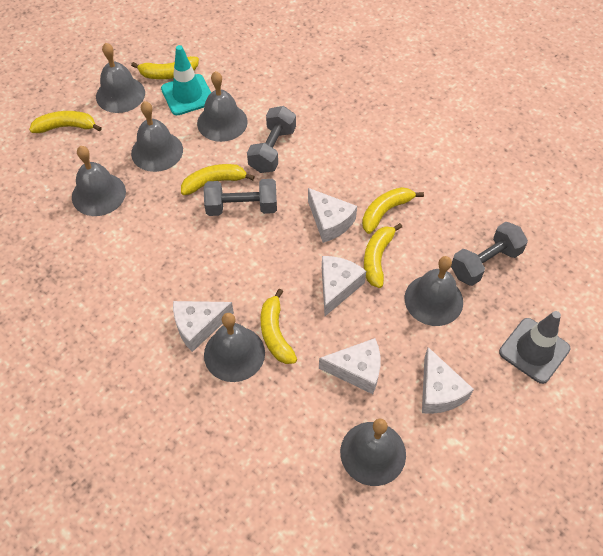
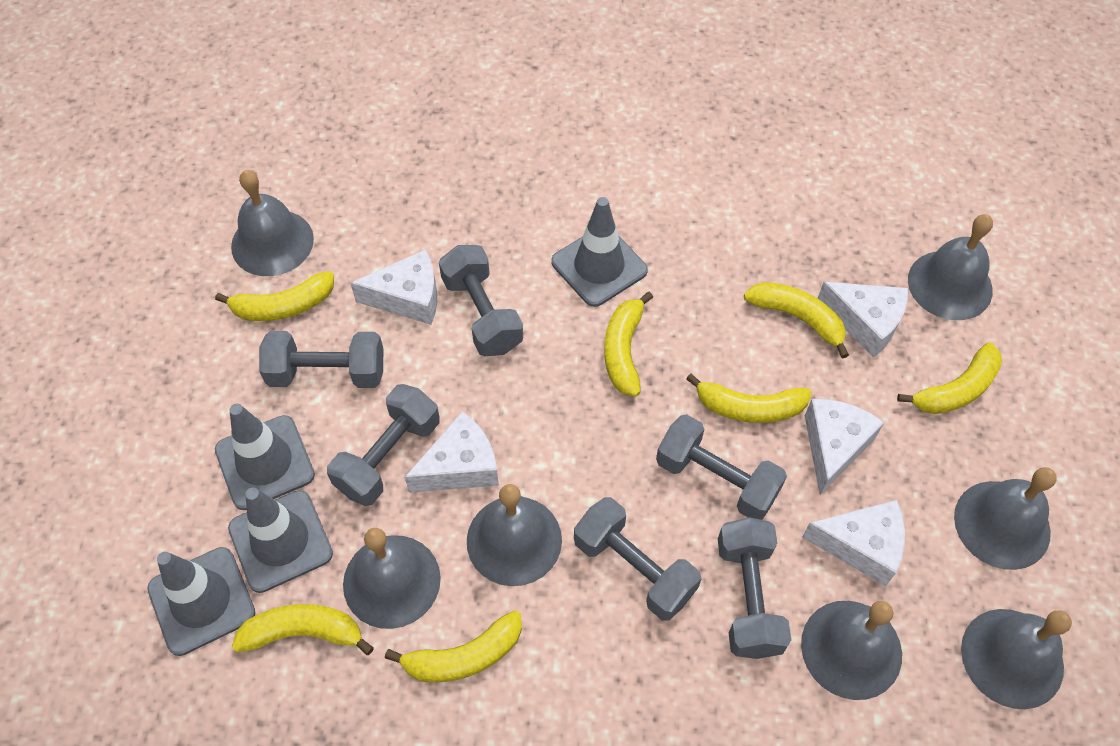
grey dumbbell: [204,179,277,216] [247,106,296,173] [451,222,528,286] = 3 -> [259,331,383,388] [327,384,440,506] [439,245,523,356] [574,497,701,621] [656,414,787,520] [718,517,791,659] = 6
grey traffic cone: [499,311,570,384] = 1 -> [147,547,255,656] [215,404,315,510] [228,487,333,593] [551,197,648,307] = 4
turquoise traffic cone: [161,45,211,115] = 1 -> none = 0
yellow banana: [29,111,102,133] [131,56,199,79] [181,164,255,195] [261,289,297,364] [362,187,424,234] [364,223,402,288] = 6 -> [215,271,334,321] [232,604,374,655] [385,611,522,683] [604,292,653,397] [686,373,812,423] [744,282,849,359] [897,342,1002,414] = 7

